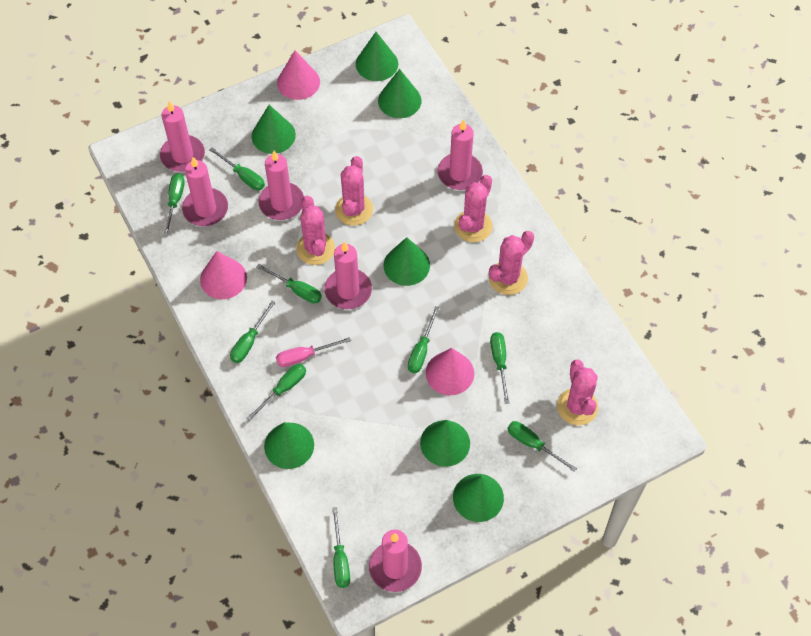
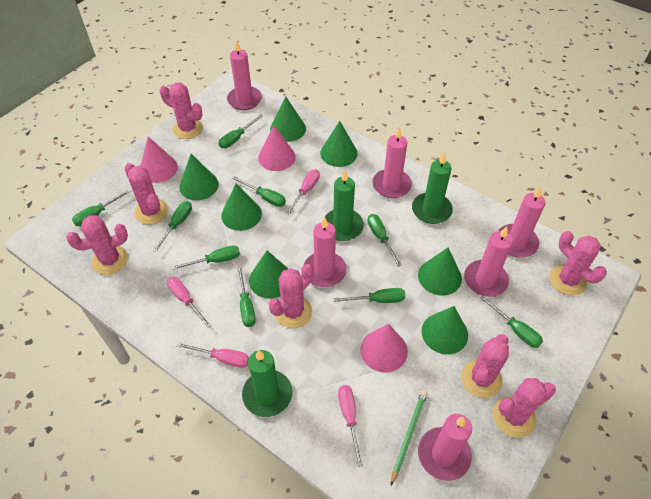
green candle: none = 0 -> [242,350,292,417] [325,171,364,241] [412,153,453,224] = 3
green pencil: none = 0 -> [391,391,427,485] = 1
pink cactus: [296,196,335,265] [335,156,373,226] [454,175,493,242] [489,231,534,295] [557,360,598,425] = 5 -> [66,215,128,275] [124,163,168,225] [160,82,203,139] [269,264,314,329] [461,334,509,398] [493,378,556,438] [549,231,607,296] = 7
pink screwdriver: [276,337,351,367] = 1 -> [167,277,211,328] [176,342,249,368] [285,169,320,215] [338,385,363,467] = 4

